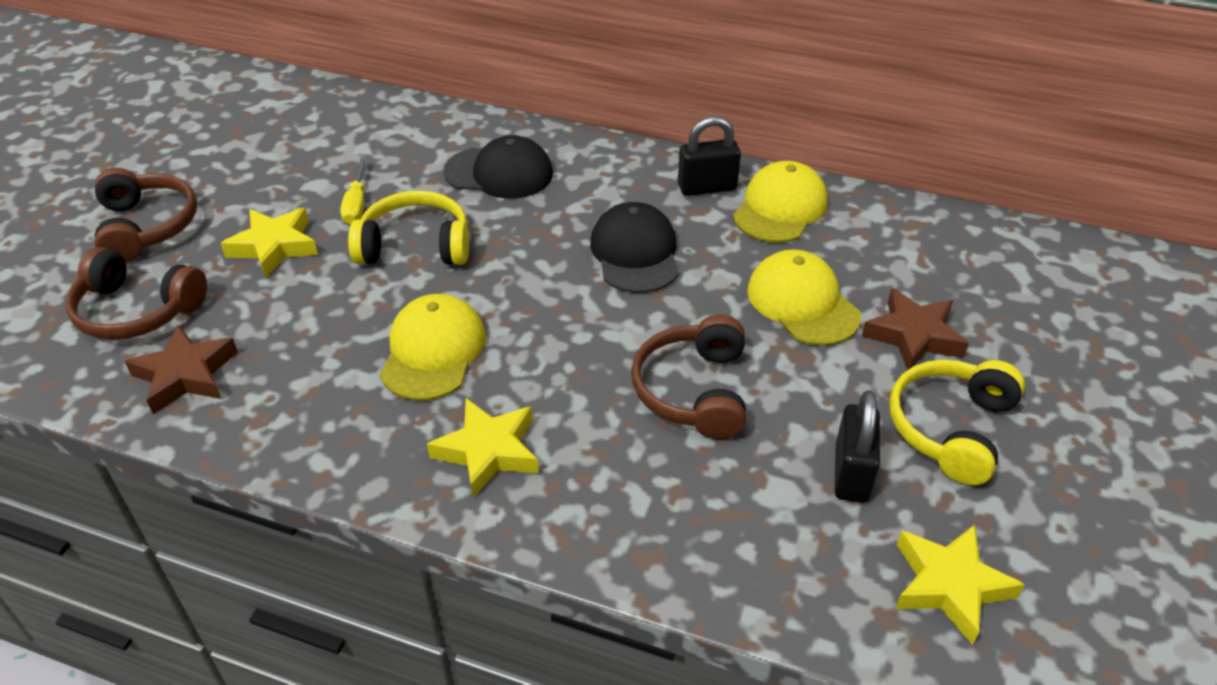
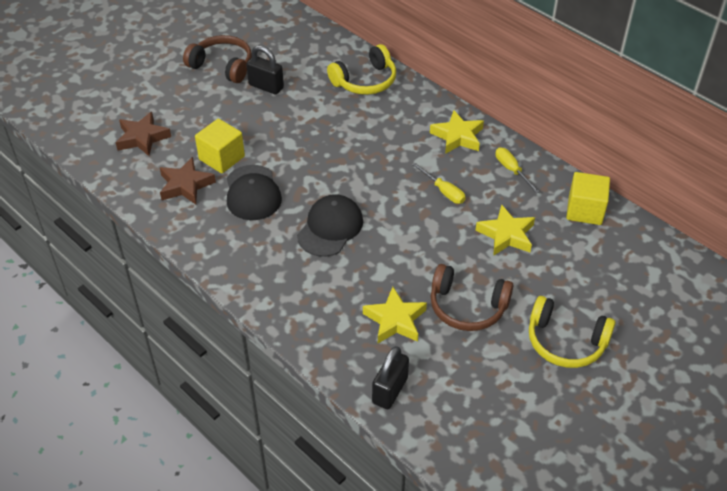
brown headphones: [66,247,207,340] [94,168,197,263] [631,315,746,440] = 3 -> [183,35,252,83] [430,264,513,331] = 2
yellow cap: [380,294,486,401] [733,161,828,243] [747,249,861,346] = 3 -> none = 0
yellow cube: none = 0 -> [195,119,245,173] [566,172,610,225] = 2
yellow screwdriver: [340,157,367,224] = 1 -> [413,163,466,204] [495,148,540,193] = 2

